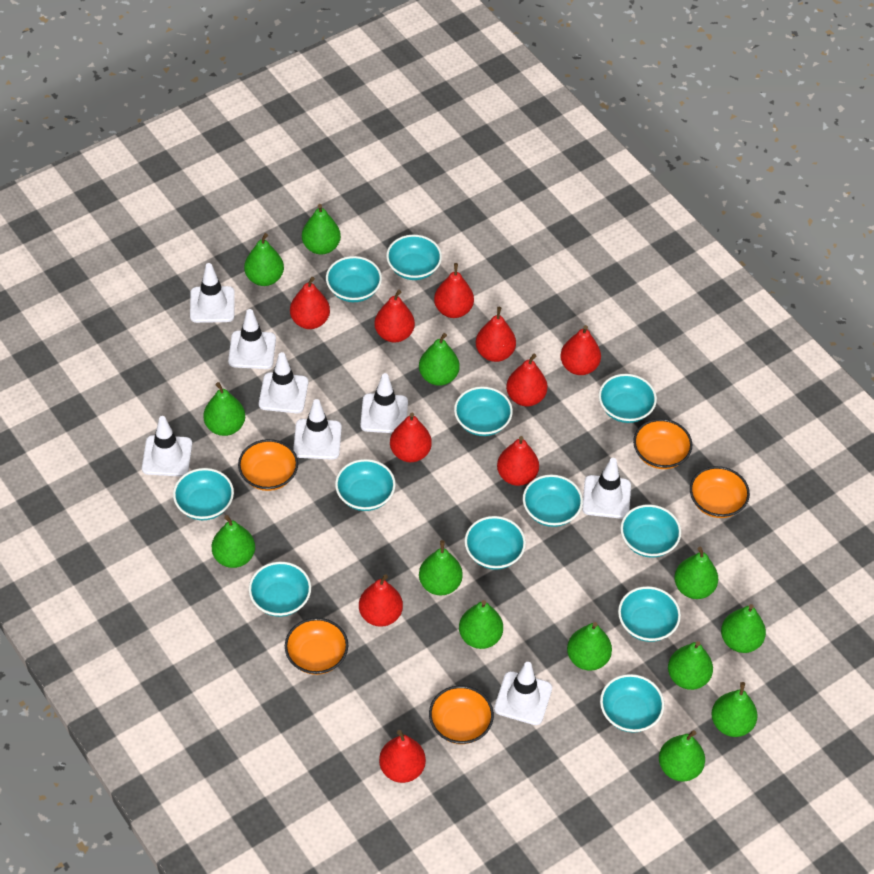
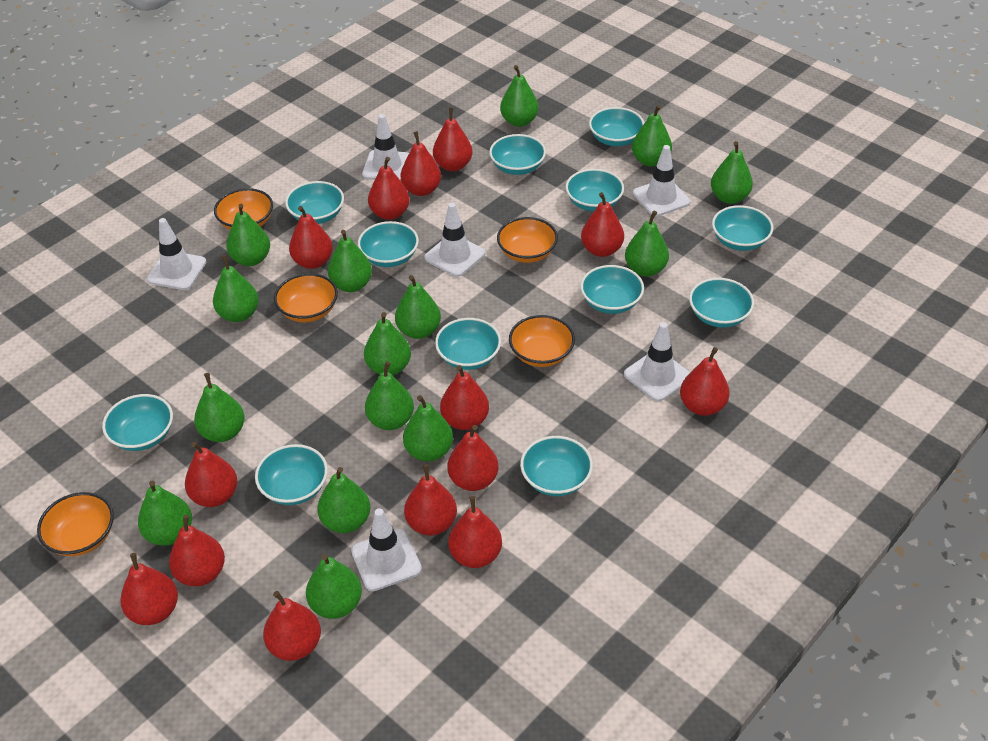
green pear: [203,382,245,436] [212,515,255,568] [244,233,284,286] [302,204,341,255] [419,333,459,386] [419,540,463,595] [459,600,503,649] [567,622,612,671] [659,730,705,782] [668,641,713,690] [674,547,718,599] [711,682,758,737] [721,604,766,653] = 13 -> [138,480,192,546] [194,373,245,442] [213,255,259,322] [226,204,270,266] [306,554,362,619] [317,467,370,533] [328,230,372,292] [364,312,411,375] [365,361,414,430] [395,275,441,339] [403,395,453,462] [500,65,539,127] [625,211,669,277] [632,105,672,167] [711,141,753,204] = 15
red pear: [290,277,330,329] [359,574,403,627] [374,290,415,343] [379,730,426,783] [390,413,432,462] [434,263,474,318] [476,307,516,362] [497,436,539,486] [506,354,547,406] [560,325,601,375] = 10 -> [120,553,178,625] [169,515,225,586] [185,442,237,507] [263,591,321,661] [289,206,333,269] [368,157,410,220] [400,131,441,196] [404,464,457,536] [433,107,473,171] [440,365,489,430] [447,425,499,491] [448,496,502,568] [581,192,624,257] [680,347,730,416] = 14
white traffic cone: [142,416,192,477] [190,263,235,323] [228,309,276,369] [259,352,308,413] [293,399,342,460] [360,373,408,433] [494,662,552,725] [582,458,631,519] = 8 -> [147,218,206,290] [351,508,422,591] [362,114,409,181] [424,203,485,277] [624,322,690,402] [633,145,690,217] = 6

